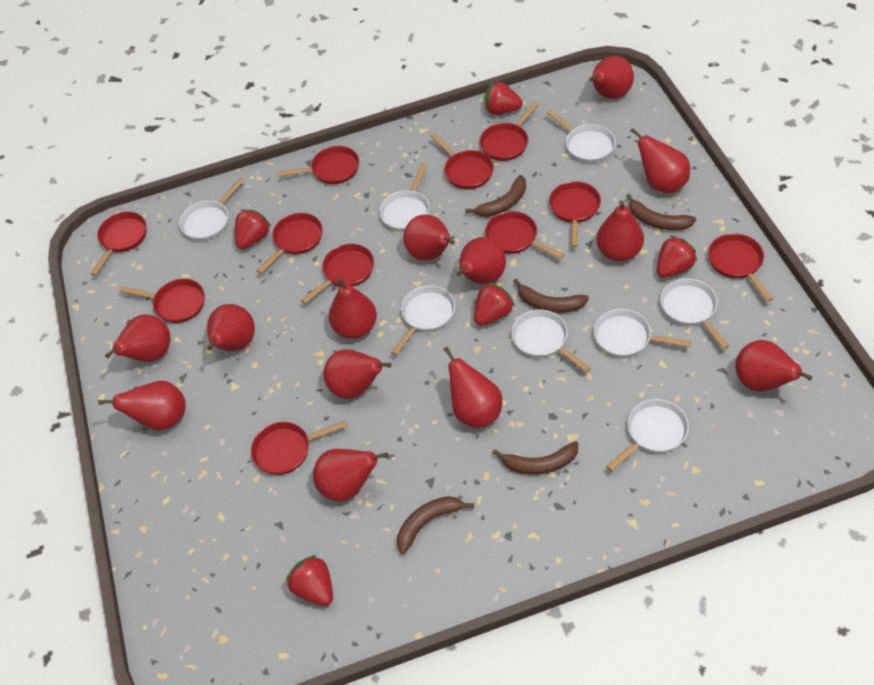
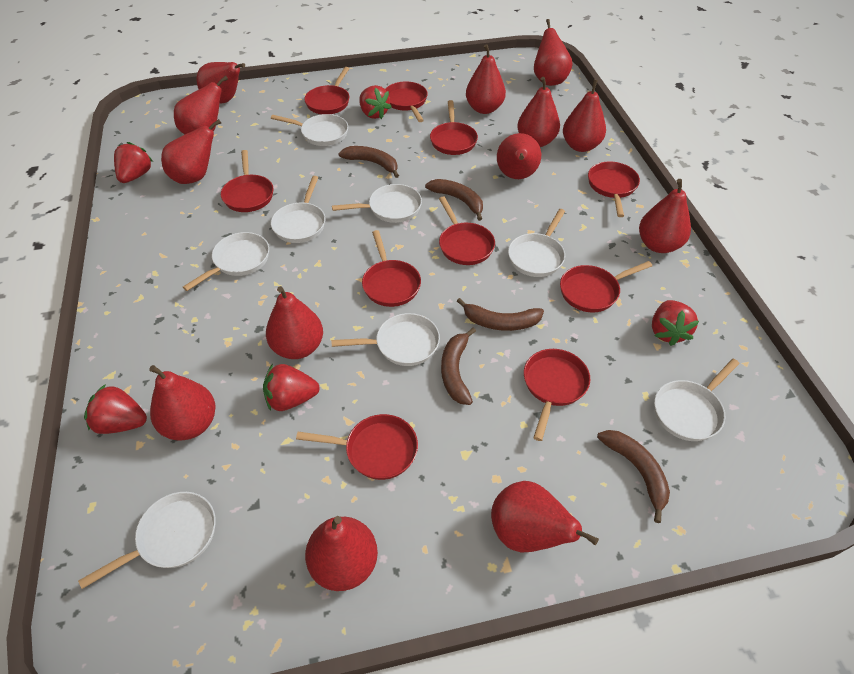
red pan: [91,212,147,276] [119,279,205,323] [251,420,347,475] [257,213,323,274] [277,146,359,184] [301,244,374,304] [430,133,494,189] [479,101,538,161] [485,211,565,259] [549,181,601,247] [708,233,773,302] = 11 -> [221,150,273,212] [296,414,418,480] [304,67,349,114] [362,230,421,307] [385,81,428,122] [430,100,478,155] [439,197,495,265] [524,349,590,441] [560,261,652,312] [588,162,640,217] = 10

